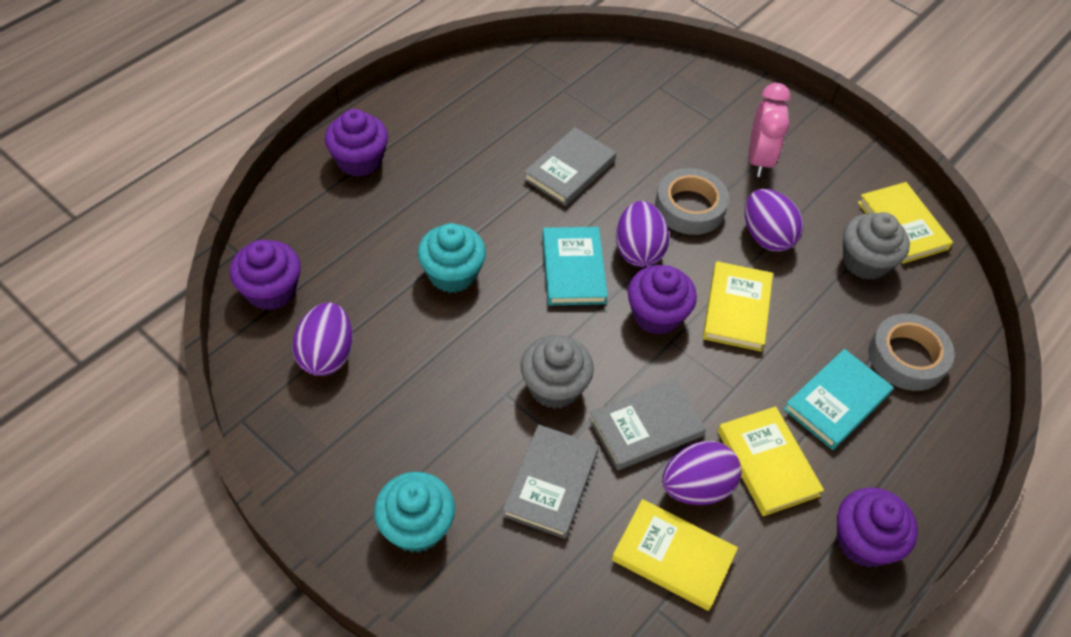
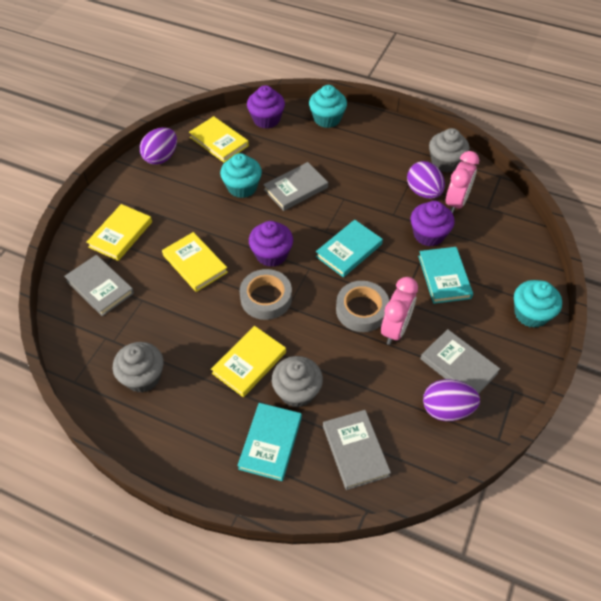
grey book: [502,424,599,539] [524,127,616,206] [589,379,706,470] = 3 -> [64,255,134,316] [263,162,328,211] [323,410,391,490] [420,329,500,394] = 4
grey cupcake: [521,335,594,409] [843,212,910,280] = 2 -> [113,342,164,393] [272,356,323,408] [429,128,470,172] = 3
pink clock: [749,83,790,177] = 1 -> [381,277,418,345] [446,151,479,214] = 2
purple cupcake: [230,240,301,310] [325,109,388,177] [628,265,697,335] [837,488,918,567] = 4 -> [247,85,285,129] [249,221,293,267] [411,201,454,246] = 3
purple egg: [292,303,353,376] [616,201,669,267] [662,441,742,505] [745,189,804,252] = 4 -> [140,127,177,165] [407,161,445,199] [423,379,480,421] = 3
turquoise book: [542,227,608,305] [784,349,893,450] = 2 -> [237,403,302,481] [315,220,383,277] [418,247,473,304] = 3
turquoise cupcake: [374,472,455,553] [418,223,486,293] = 2 -> [220,153,262,198] [309,85,347,128] [514,280,562,328] = 3

